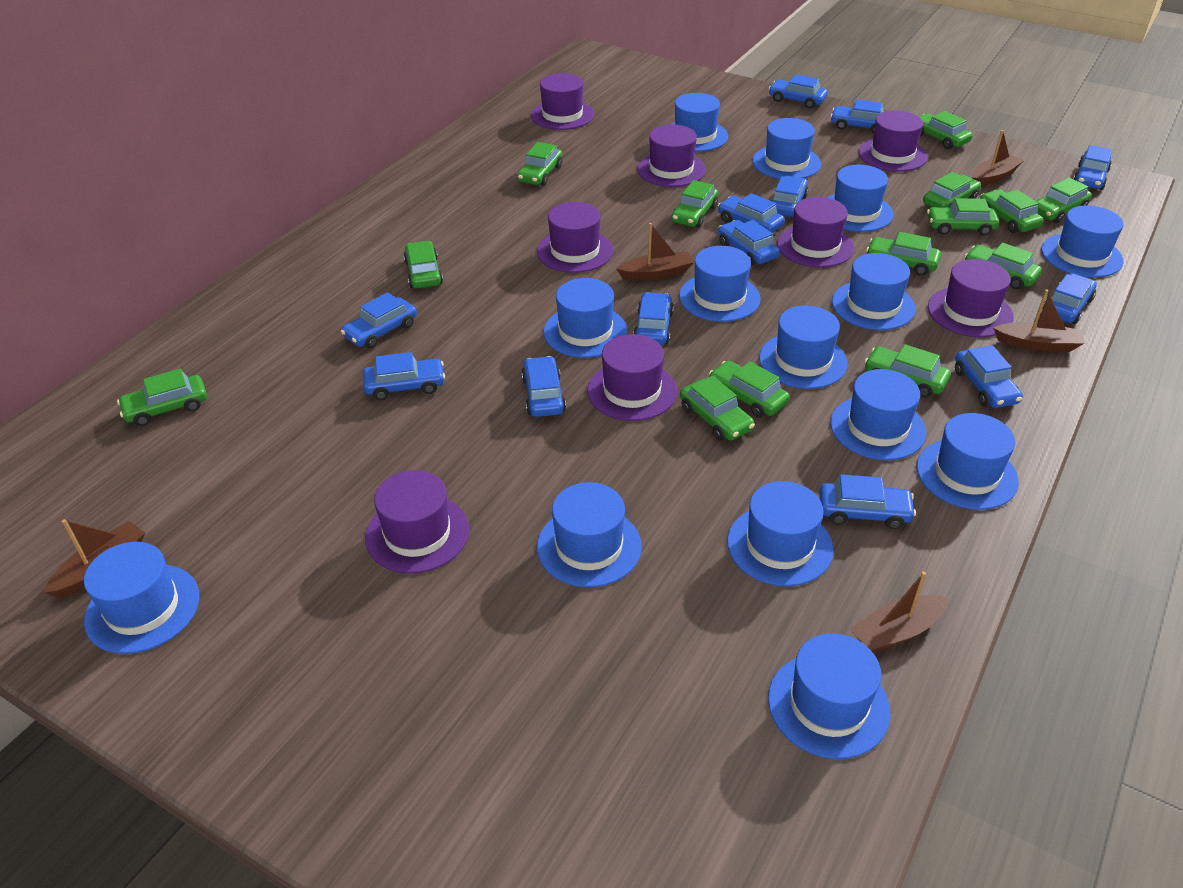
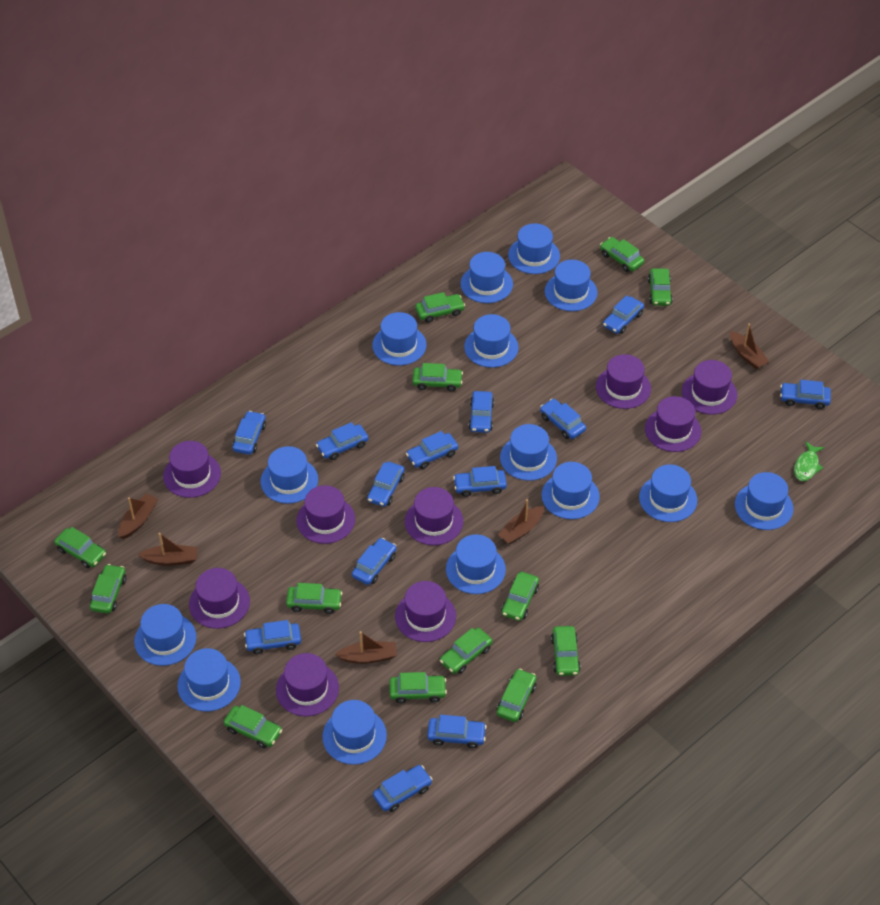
green car: [117,369,207,426] [403,241,443,288] [517,142,562,186] [672,180,718,228] [680,376,755,441] [709,361,790,418] [865,344,951,398] [866,232,941,276] [919,111,973,149] [923,172,981,207] [927,198,999,235] [964,243,1042,289] [980,189,1044,233] [1036,177,1092,223] = 14 -> [54,527,106,568] [90,564,126,614] [224,705,282,748] [286,583,342,614] [389,672,447,703] [412,363,463,391] [415,292,465,323] [440,628,492,674] [497,669,536,722] [501,572,539,621] [551,626,581,676] [600,237,644,272] [648,268,673,306] = 13
green fish: none = 0 -> [794,441,825,481] = 1
purple hat: [365,470,469,574] [531,73,594,130] [537,202,613,273] [587,334,677,421] [637,124,706,187] [777,197,854,268] [858,110,927,172] [928,259,1014,337] = 8 -> [163,441,221,498] [189,568,250,629] [276,653,339,716] [296,485,355,544] [395,581,456,642] [405,487,463,545] [596,354,651,409] [645,396,701,452] [682,360,737,415] = 9

